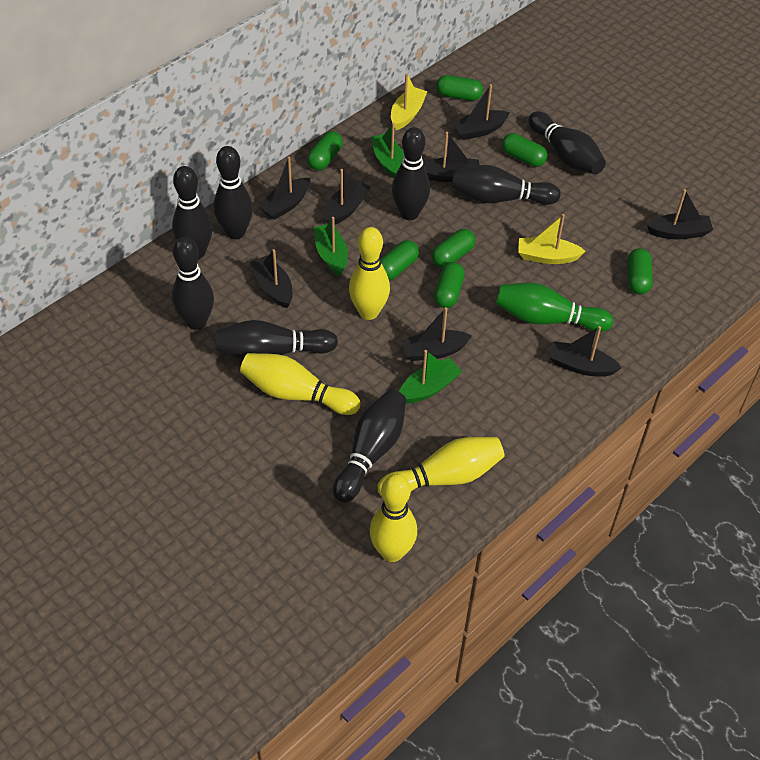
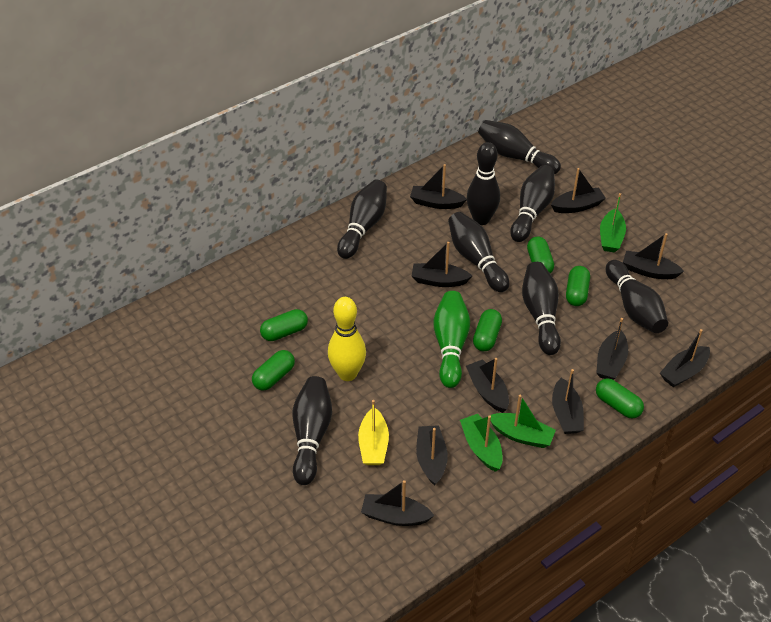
black boat: [250,249,293,308] [258,157,310,220] [324,169,371,225] [401,307,472,361] [423,132,480,182] [452,84,510,140] [549,326,622,377] [647,189,713,239] = 8 -> [361,480,435,526] [410,164,467,209] [412,242,472,287] [416,425,448,486] [466,358,509,413] [551,168,606,213] [552,369,584,434] [596,318,628,380] [623,233,684,279] [660,329,710,387] = 10
green capsule: [307,131,343,170] [381,240,419,280] [432,229,475,268] [434,262,465,308] [436,75,483,101] [502,133,547,167] [627,248,653,294] = 7 -> [252,350,295,391] [260,309,308,341] [473,309,502,351] [527,237,554,273] [566,266,590,306] [596,378,644,419] = 6
yellow boat: [391,73,428,130] [518,214,585,264] = 2 -> [358,400,389,465] = 1
yellow bowling pin: [240,353,360,415] [349,227,390,320] [370,474,417,562] [377,437,505,497] = 4 -> [328,297,366,381] = 1

